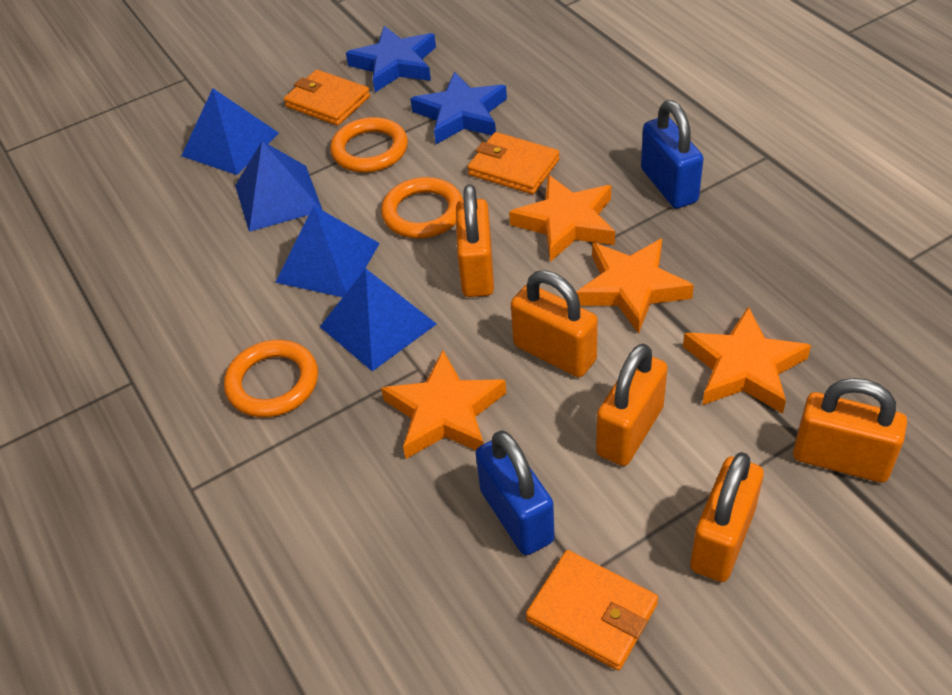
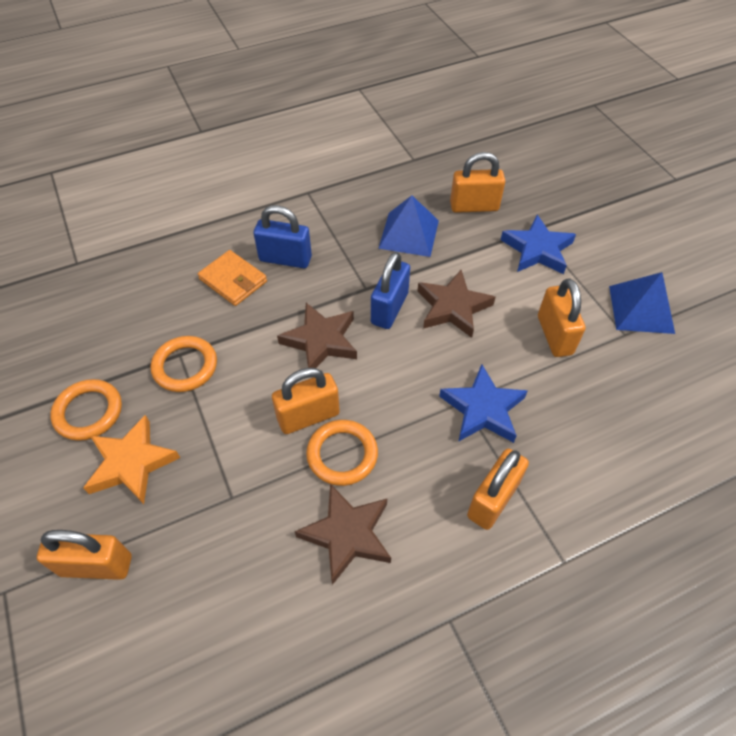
blue pyramid: [181,88,279,175] [235,141,322,232] [275,206,380,297] [320,268,436,371] = 4 -> [378,195,439,257] [609,272,675,334] = 2
brown star: none = 0 -> [277,303,357,368] [295,484,391,585] [418,270,496,338] = 3
orange star: [381,350,506,459] [509,175,615,262] [576,239,694,334] [683,306,811,414] = 4 -> [83,415,180,504] = 1
orange wallet: [284,70,370,126] [468,132,560,194] [526,550,658,670] = 3 -> [198,250,267,306] = 1

